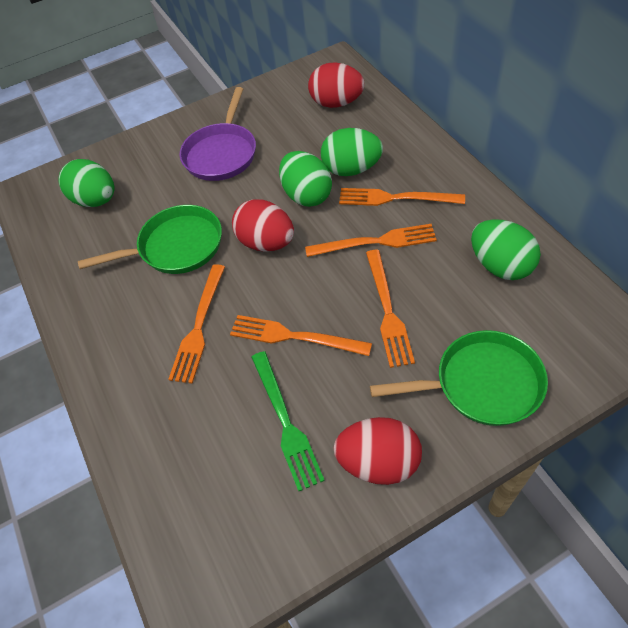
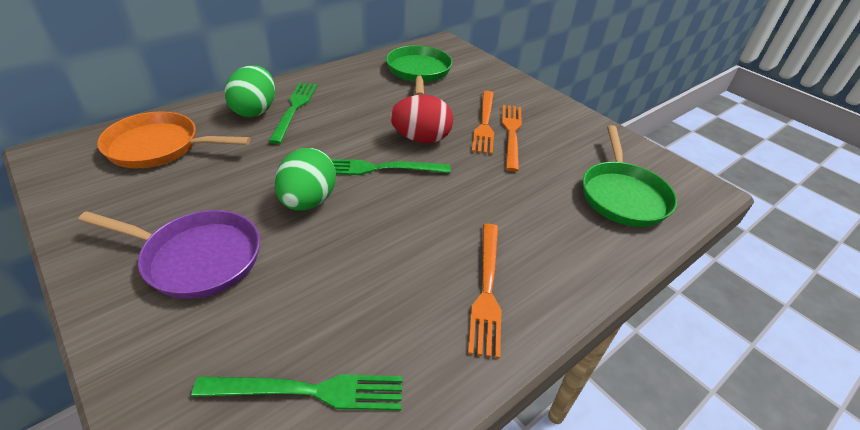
green egg: [59,159,114,207] [279,151,332,207] [321,128,383,176] [471,219,541,280] = 4 -> [224,65,275,117] [275,148,336,211] = 2
green fork: [251,351,325,491] = 1 -> [191,374,403,411] [268,82,317,144] [331,159,451,175] = 3
orange fork: [168,264,225,384] [230,315,372,356] [305,224,437,257] [339,188,465,206] [366,250,415,368] = 5 -> [468,224,501,359] [472,91,494,154] [502,105,522,172] = 3
orange pan: none = 0 -> [97,111,251,168] = 1
red egg: [232,199,294,252] [308,62,365,108] [333,417,422,485] = 3 -> [390,95,453,143] = 1

